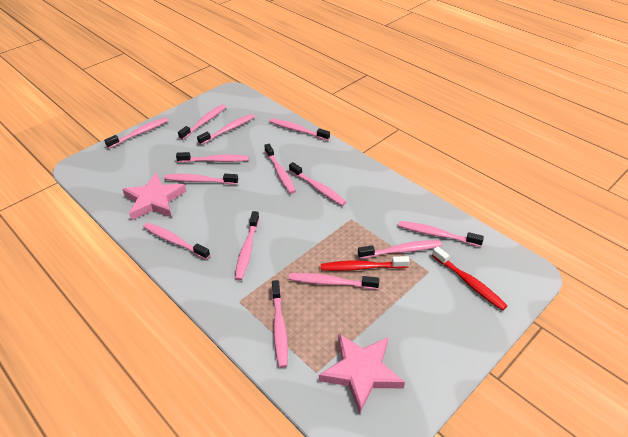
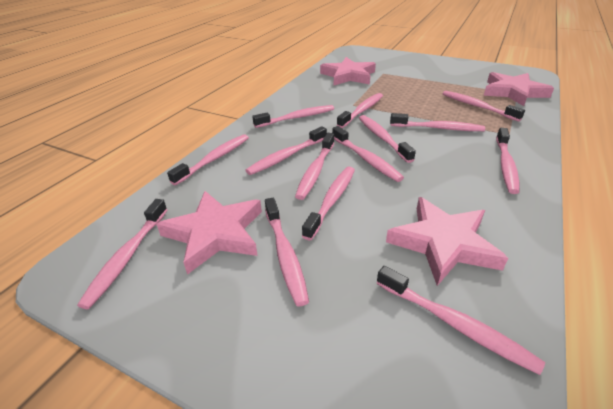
pink star: [122,173,187,220] [319,333,405,414] = 2 -> [156,191,262,275] [320,57,376,85] [386,197,508,286] [484,72,554,106] = 4
red toothbrush: [321,256,410,271] [432,246,507,311] = 2 -> none = 0

